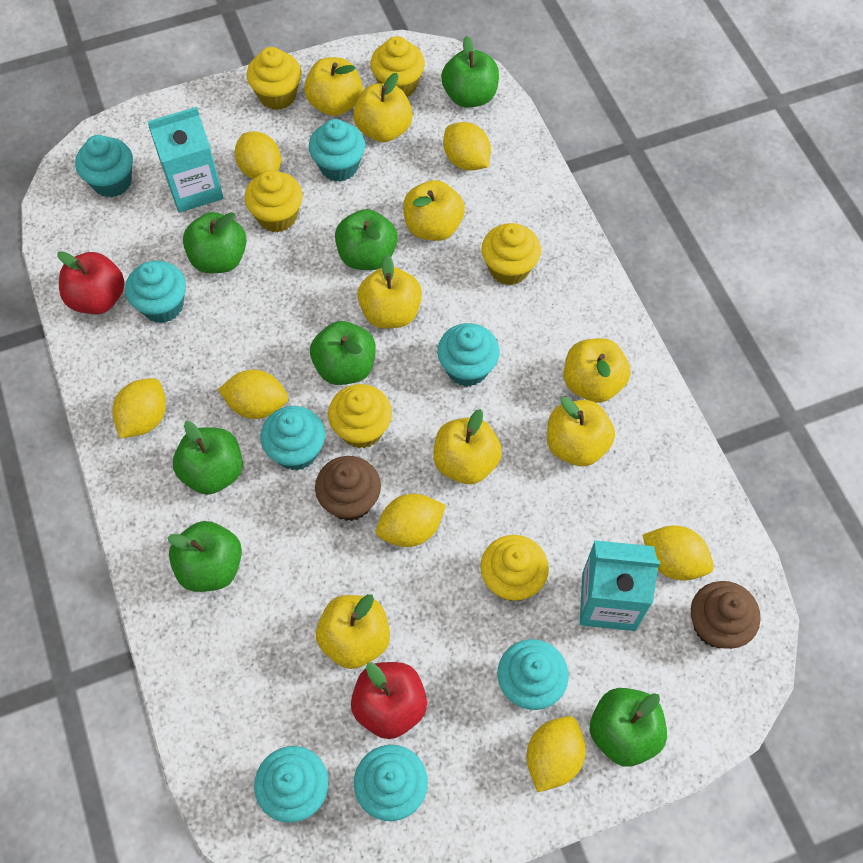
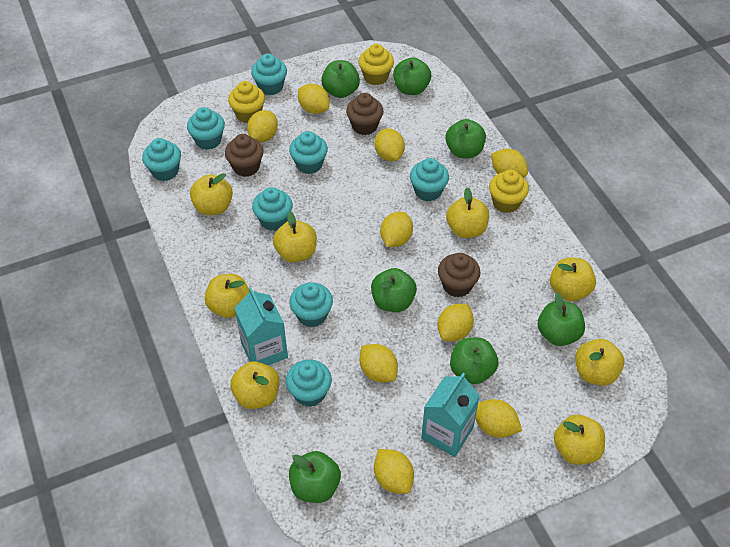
brown cupcake: [315,456,381,521] [691,581,761,649] = 2 -> [225,134,264,177] [346,93,383,135] [438,253,480,297] = 3
red apple: [57,251,124,314] [351,662,427,739] = 2 -> none = 0
yellow cupcake: [244,170,303,233] [247,47,301,110] [328,384,392,448] [370,36,425,97] [480,535,549,601] [482,223,541,285] = 6 -> [228,81,265,123] [358,44,394,85] [489,170,529,213] = 3
yellow lemon: [112,378,166,438] [218,369,288,419] [235,131,281,179] [376,494,446,547] [443,122,491,171] [527,716,586,792] [643,525,714,581] = 7 -> [247,110,278,142] [298,84,330,114] [360,344,398,383] [374,128,405,161] [374,449,414,494] [380,212,413,247] [437,304,474,341] [475,399,522,438] [491,149,528,178] = 9

